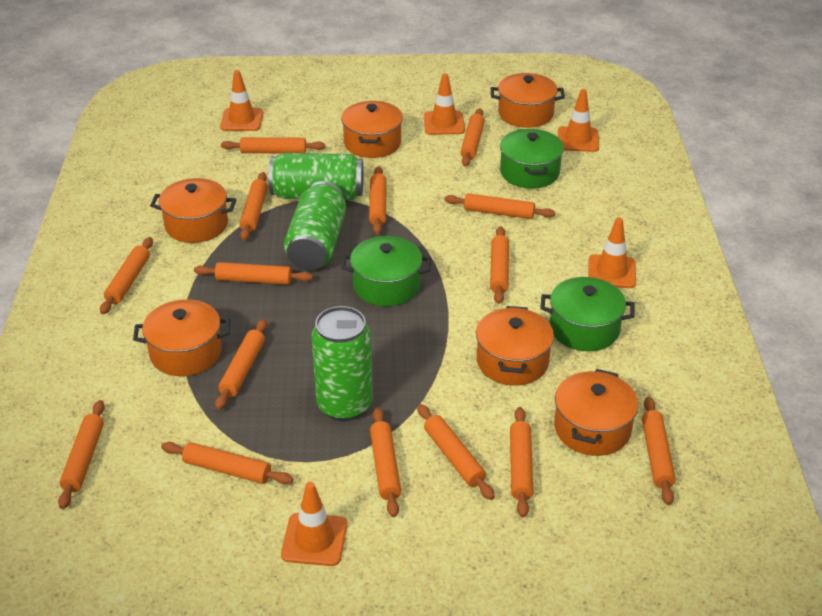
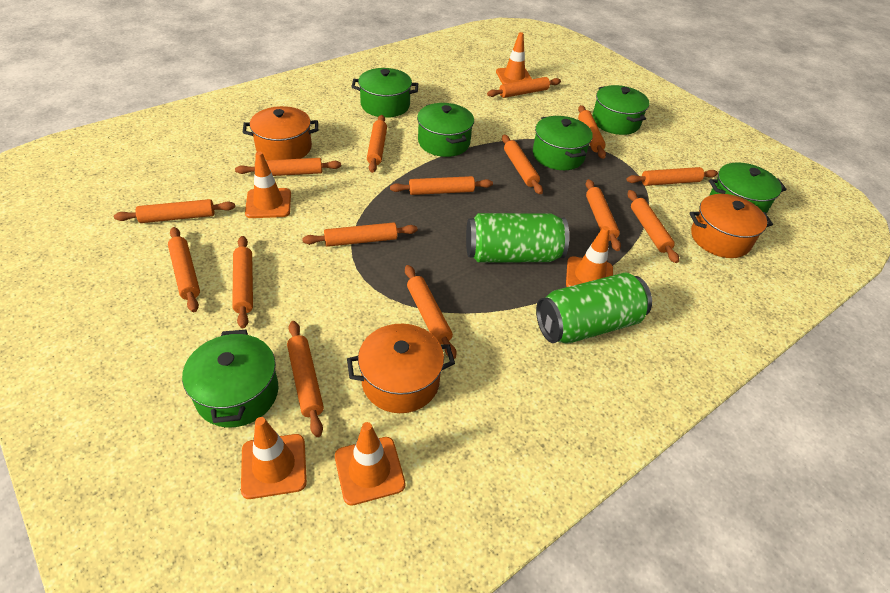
green can: [269,153,364,201] [284,181,346,270] [311,306,373,421] = 3 -> [466,213,569,263] [536,273,652,344] = 2
green pot: [341,236,431,306] [500,129,564,189] [540,277,635,351] = 3 -> [182,330,279,427] [351,68,418,118] [417,103,474,157] [533,116,593,170] [592,85,649,135] [709,162,787,214] = 6
orange pot: [133,299,230,376] [150,178,236,243] [341,101,403,158] [476,306,554,386] [491,73,565,128] [554,369,639,456] = 6 -> [243,106,318,160] [347,324,455,413] [689,194,773,258] = 3

